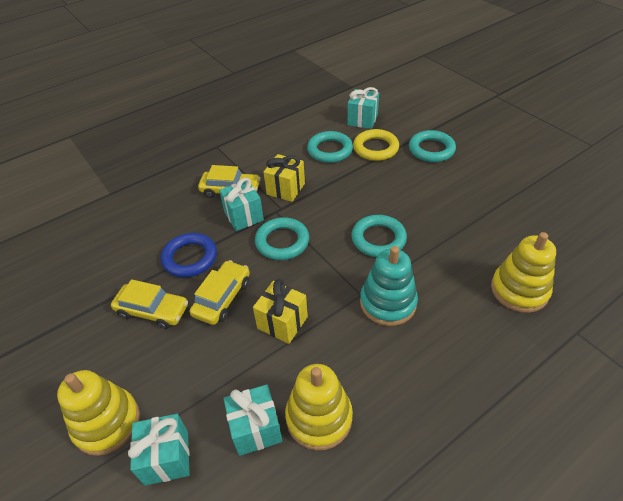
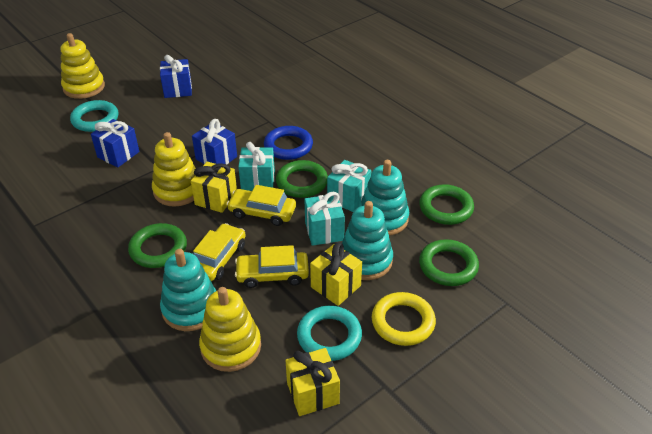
blue gift: none = 0 -> [91,119,139,167] [160,55,192,98] [192,119,237,165] = 3
green ring: none = 0 -> [128,223,187,268] [276,160,328,198] [419,184,474,225] [419,239,479,286] = 4
turquoise gift: [128,414,190,486] [219,178,264,231] [224,384,282,456] [347,87,379,129] = 4 -> [238,142,275,191] [304,192,345,246] [327,160,371,212] = 3
turquoise ring: [255,217,309,260] [307,131,353,163] [351,215,407,257] [409,130,456,162] = 4 -> [70,100,118,132] [297,306,362,361] = 2
turquoise stacking toy: [360,246,418,326] = 1 -> [160,249,216,331] [342,201,393,280] [359,160,409,236] = 3
yellow gift: [253,279,308,344] [264,154,305,202] = 2 -> [191,162,237,213] [285,348,340,416] [310,242,362,306] = 3

